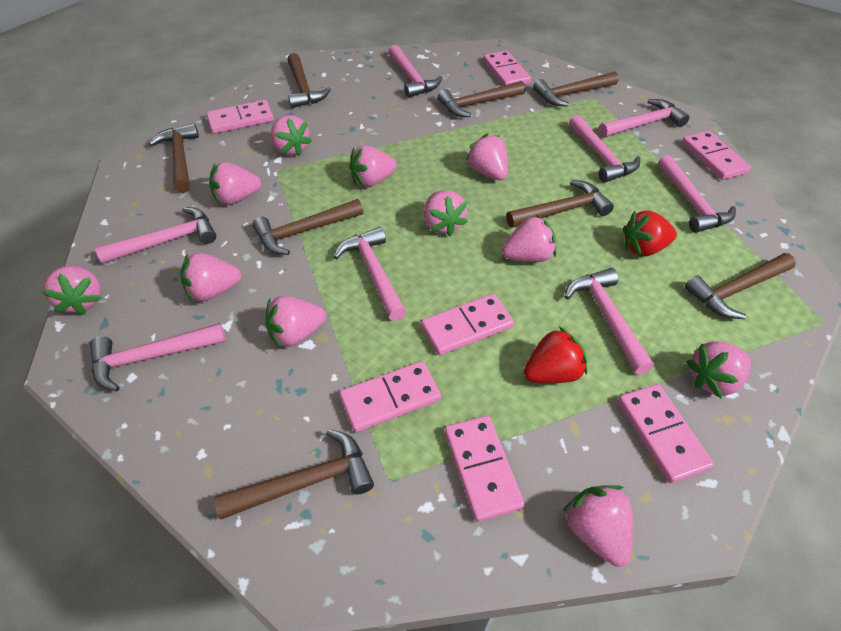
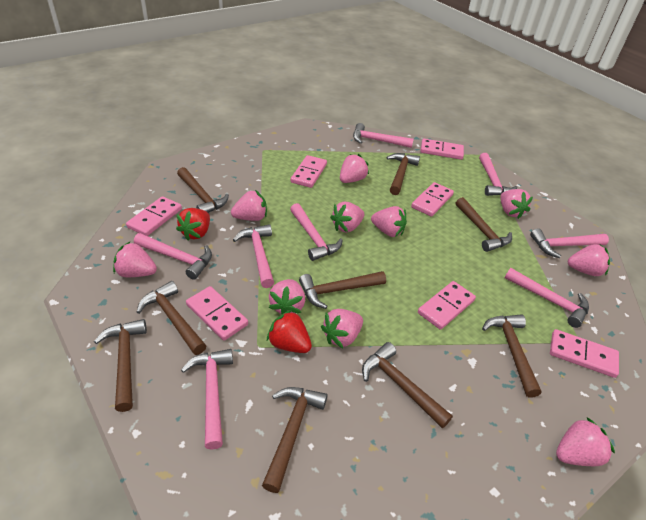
brown hammer: [149,123,199,193] [214,429,374,519] [252,199,363,255] [287,53,331,108] [438,81,525,117] [506,180,614,228] [533,72,619,106] [685,253,796,319] = 8 -> [94,319,147,412] [137,281,207,355] [177,167,229,213] [262,387,328,493] [299,271,386,309] [362,342,453,428] [386,153,420,195] [456,197,512,252] [482,314,542,398] = 9
pink strawberry: [42,265,101,315] [180,253,241,302] [209,162,261,205] [265,296,326,349] [271,115,312,156] [349,145,397,188] [424,190,468,236] [466,134,508,180] [502,215,556,262] [563,485,633,567] [686,341,751,398] = 11 -> [113,242,157,277] [231,190,267,221] [269,279,305,315] [321,309,363,348] [330,202,364,232] [340,154,369,183] [371,206,407,237] [500,189,533,219] [556,417,615,466] [568,244,610,276] = 10

